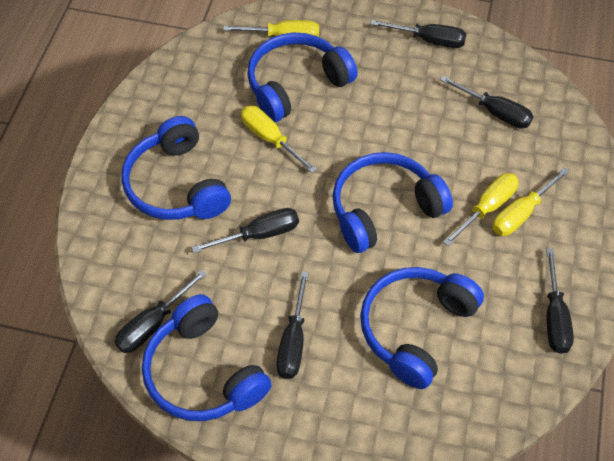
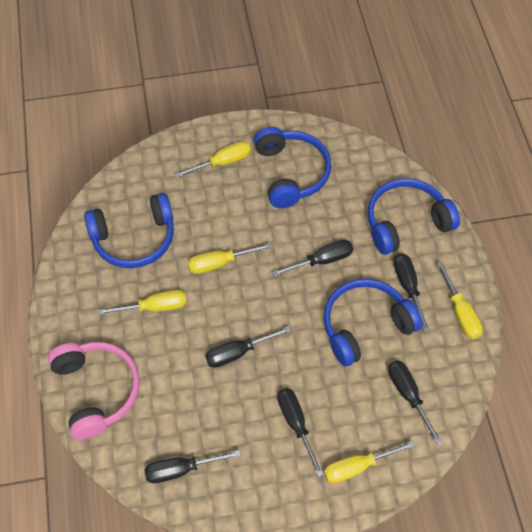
blue headphones: [121,116,231,220] [142,294,272,421] [247,33,357,122] [332,152,453,253] [360,267,484,389] = 5 -> [84,193,174,268] [254,127,332,208] [324,279,422,366] [368,178,460,255] = 4
pink headphones: none = 0 -> [48,342,140,440] = 1
yellow screwdriver: [223,20,319,37] [241,106,317,173] [443,173,519,246] [492,167,570,236] = 4 -> [98,290,186,315] [175,141,251,178] [188,243,272,274] [324,441,415,484] [437,262,483,339] = 5

